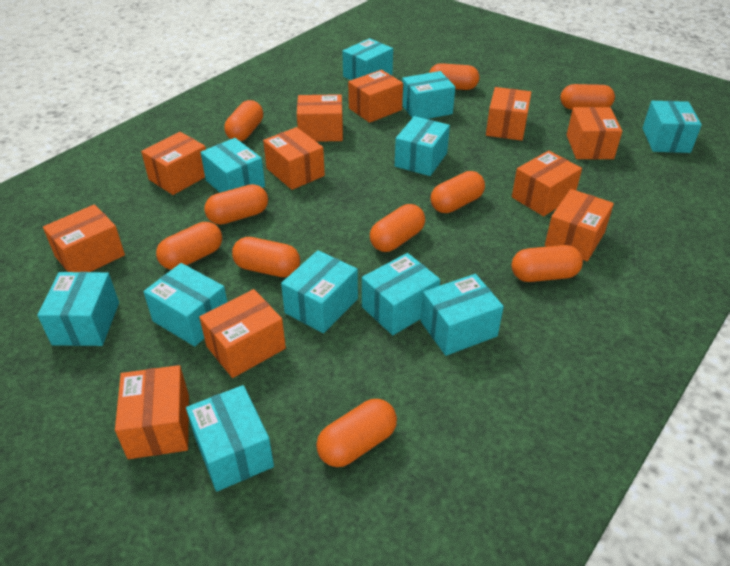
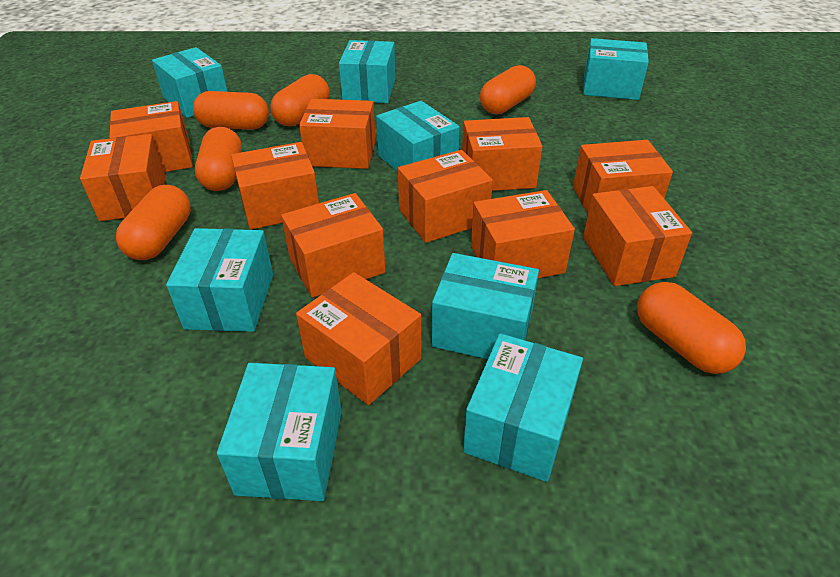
orange capsule: [156,222,222,270] [204,184,268,225] [224,100,263,141] [232,237,300,277] [316,399,397,467] [370,204,425,252] [429,63,479,90] [431,171,485,213] [511,245,583,282] [560,84,615,110] = 10 -> [116,185,191,260] [193,91,269,130] [195,127,242,191] [270,74,330,126] [480,65,536,114] [637,282,746,374] = 6
turquoise box: [37,272,119,346] [143,263,227,346] [186,385,274,492] [200,138,265,193] [281,250,358,333] [342,38,393,80] [362,253,440,335] [395,116,450,176] [402,71,455,119] [421,274,504,356] [643,101,702,153] = 11 -> [152,47,228,118] [166,228,273,332] [217,363,342,501] [339,40,396,103] [376,101,460,172] [432,253,539,359] [463,333,583,482] [583,38,649,100] = 8

